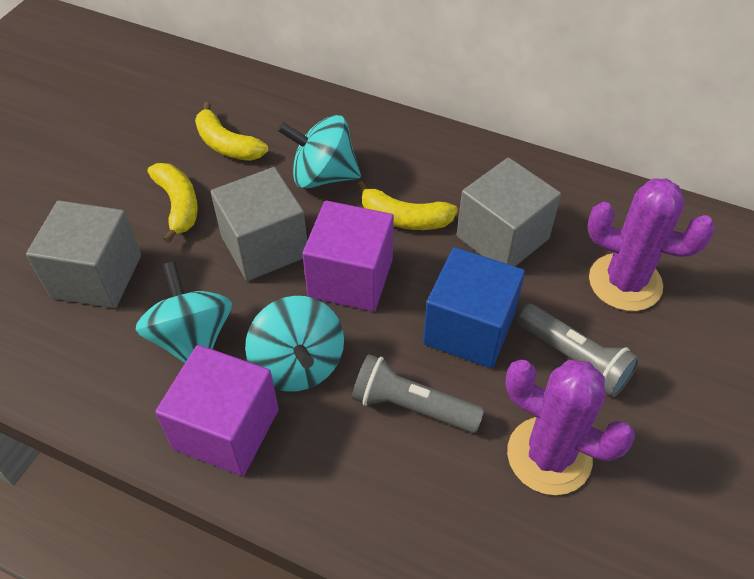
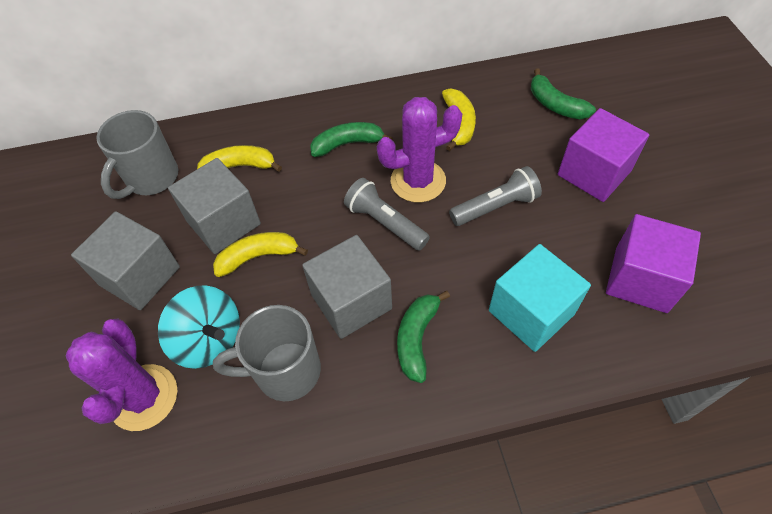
blue cube: [423,247,525,368] = 1 -> none = 0
green banana: none = 0 -> [310,122,393,157] [397,291,450,383] [531,68,596,119] = 3
grey mug: none = 0 -> [96,110,178,199] [213,305,321,401] = 2
turquoise cube: none = 0 -> [489,244,591,352] = 1
turquoise spinning top: [135,261,232,363] [245,296,344,392] [278,115,361,189] = 3 -> [158,286,240,369] = 1

